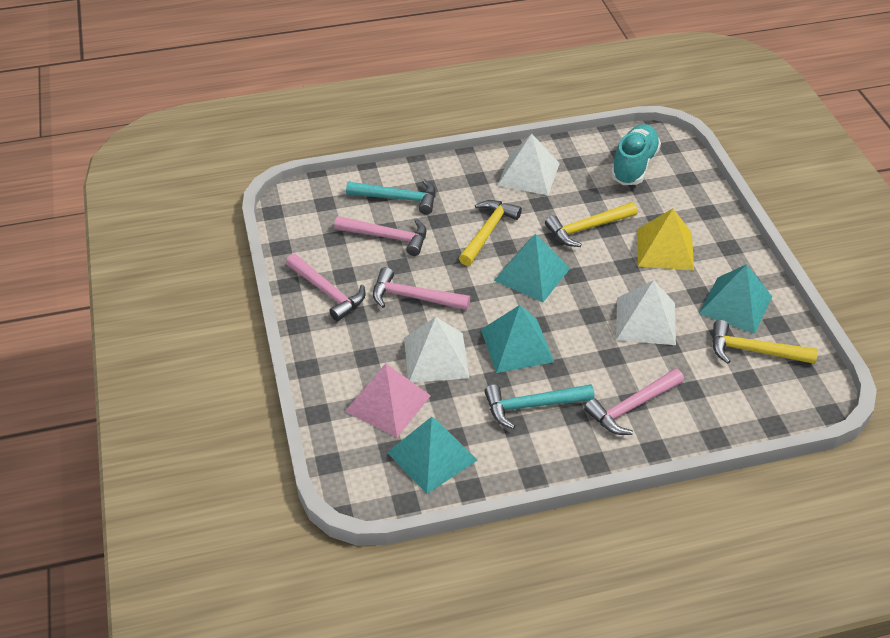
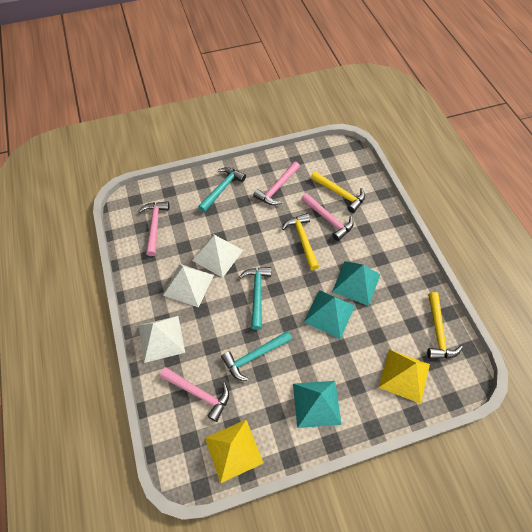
pink pyramid: [345,363,431,438] = 1 -> none = 0
turquoise hammer: [346,179,436,215] [484,384,595,429] = 2 -> [198,167,246,212] [221,331,292,381] [239,267,271,330] = 3
turquoise pyramid: [387,417,478,494] [481,305,554,373] [494,234,570,302] [699,264,772,334] = 4 -> [293,381,342,428] [304,290,355,339] [332,261,380,306] = 3
turquoise shoe: [611,124,661,185] = 1 -> none = 0
yellow pyramid: [637,209,694,270] = 1 -> [205,420,264,483] [378,350,430,404] = 2

